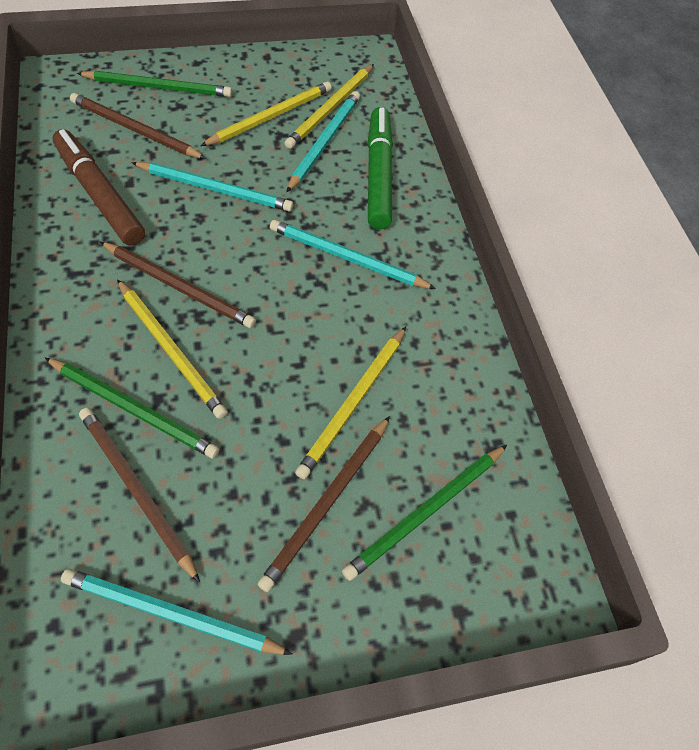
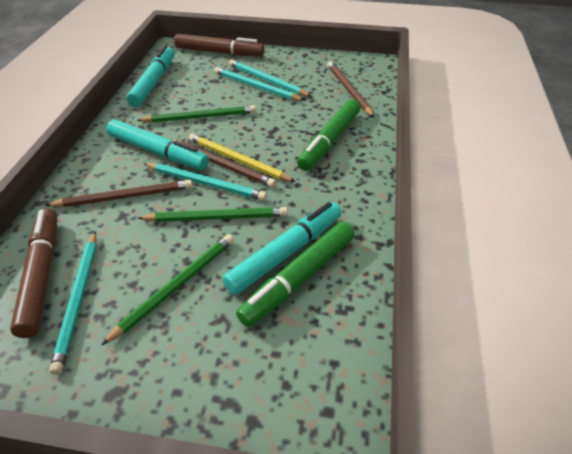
brown marker: [52,129,145,246] = 1 -> [10,208,57,338] [174,34,264,56] = 2
brown pencil: [70,93,206,159] [79,408,200,583] [100,242,256,328] [258,416,390,592] = 4 -> [45,180,192,207] [170,139,276,187] [327,61,374,117] = 3
green marker: [368,107,393,229] = 1 -> [236,222,354,327] [297,99,361,171] = 2
turquoise marker: none = 0 -> [106,119,209,170] [127,46,174,107] [222,202,342,295] = 3
yellow pencil: [117,279,228,419] [201,81,332,146] [284,64,374,149] [295,326,406,479] = 4 -> [189,133,295,182] = 1

